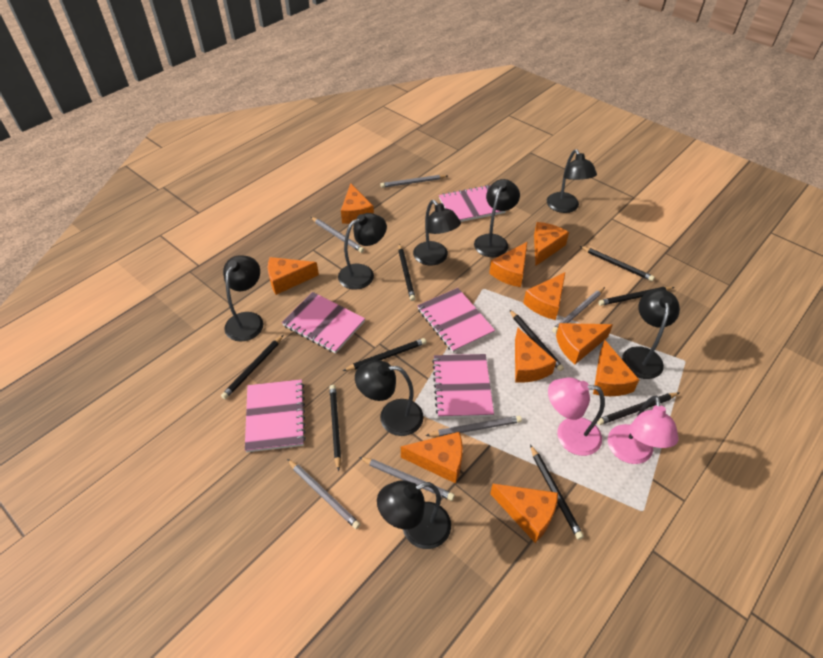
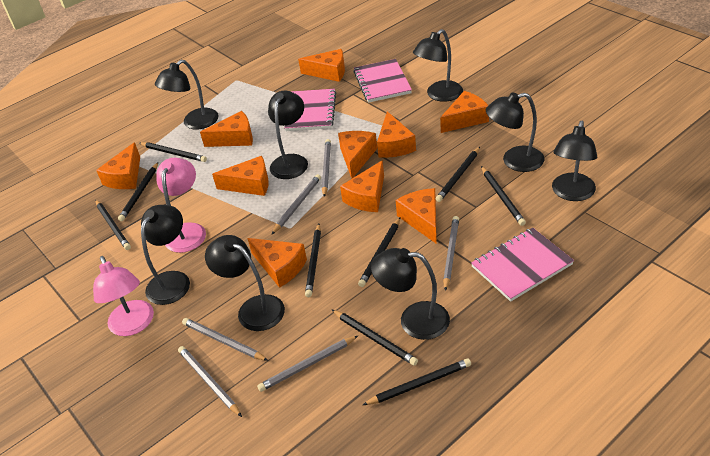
pink notebook: [245,379,306,452] [282,292,365,354] [417,288,495,353] [432,354,494,418] [439,185,505,222] = 5 -> [284,89,336,131] [353,59,412,103] [471,228,574,302] = 3

